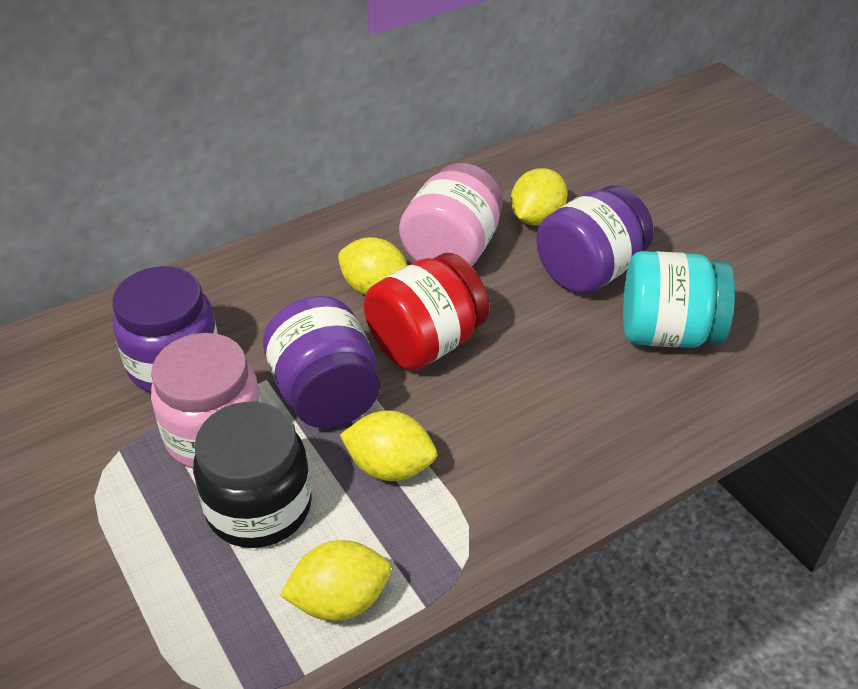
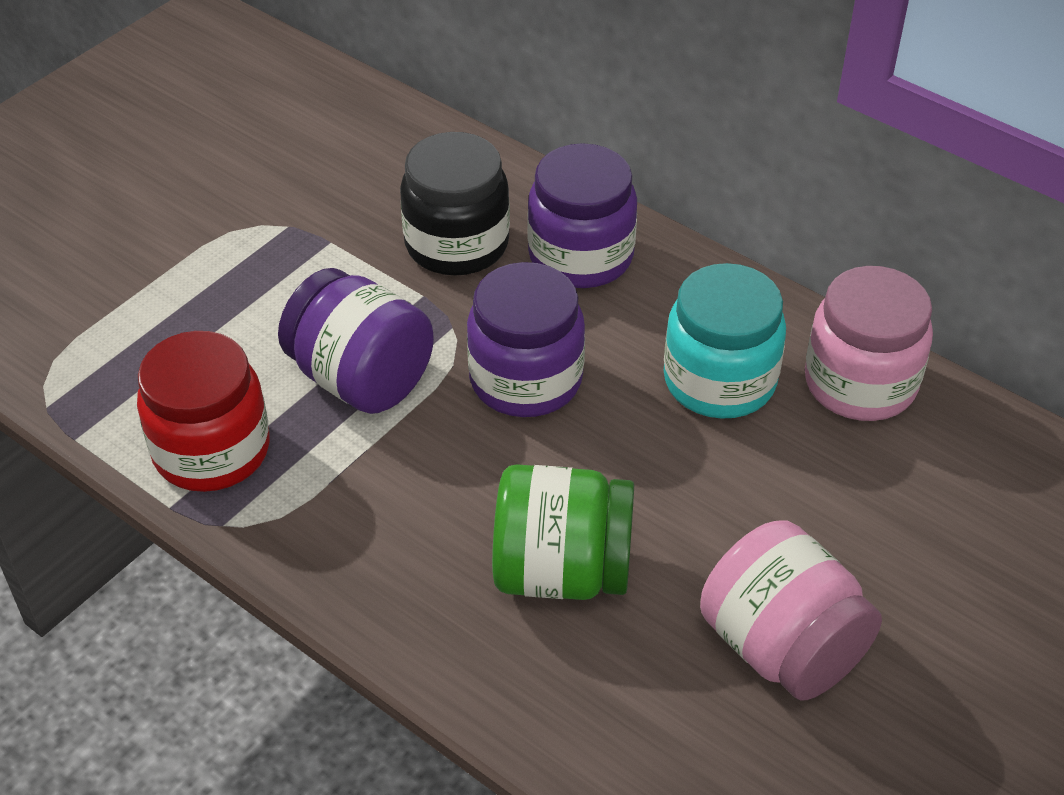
green jar: none = 0 -> [492,464,634,600] = 1
yellow lemon: [280,540,391,621] [338,237,408,295] [340,410,437,481] [511,168,567,226] = 4 -> none = 0

